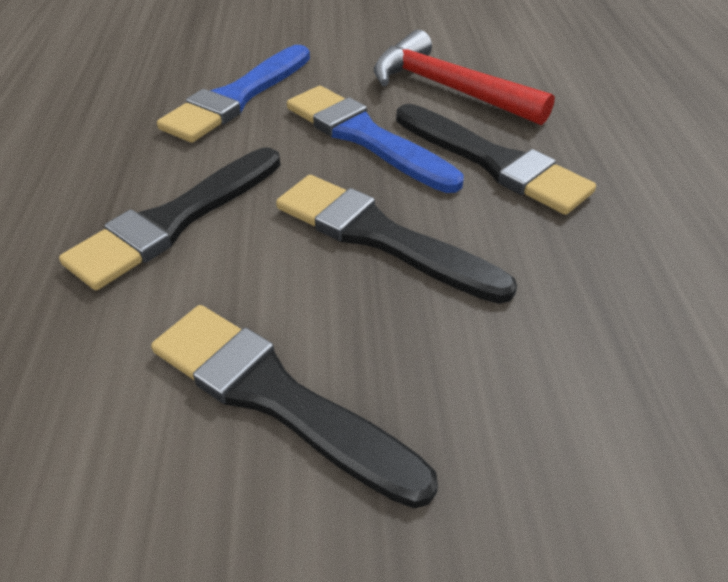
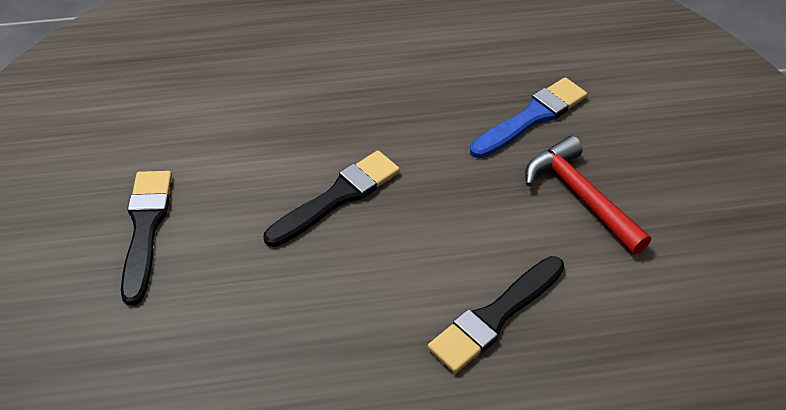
black brush: [59,148,280,290] [151,305,438,508] [276,175,517,304] [396,104,596,215] = 4 -> [121,171,172,305] [264,151,400,247] [428,256,564,373] = 3
blue brush: [157,45,310,143] [287,86,464,193] = 2 -> [470,77,588,158] = 1

